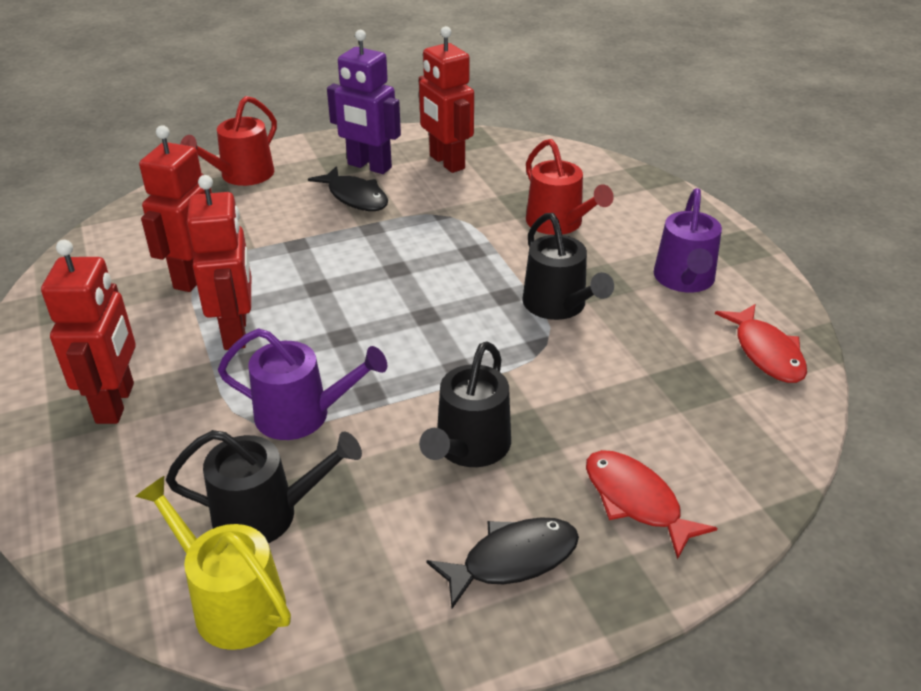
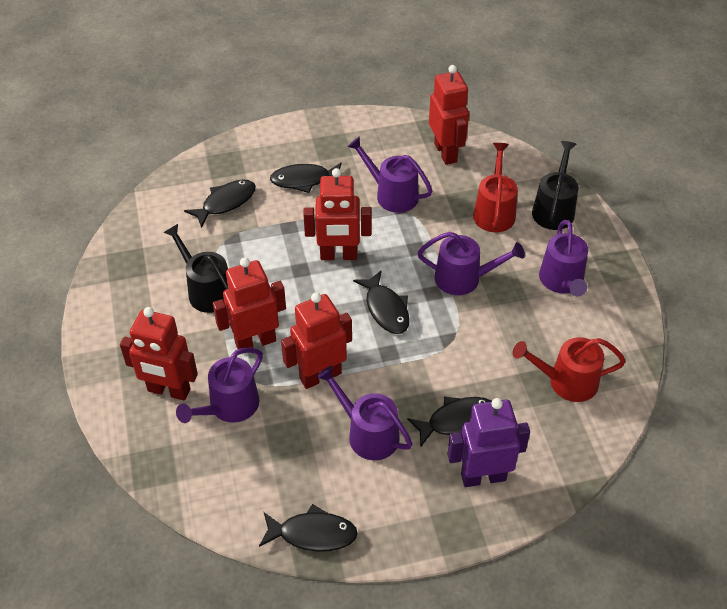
black fish: [308,166,388,211] [426,517,579,608] = 2 -> [184,180,256,228] [259,504,358,552] [270,162,342,193] [353,270,410,334] [407,397,491,448] = 5
black watering can: [166,430,362,543] [419,341,511,467] [522,213,614,320] = 3 -> [163,224,229,313] [532,141,578,230] = 2
purple watering can: [218,329,387,440] [654,188,722,293] = 2 -> [176,347,263,423] [317,366,413,460] [347,136,433,213] [417,232,525,295] [539,220,588,296] = 5
red fish: [586,450,717,560] [715,304,807,383] = 2 -> none = 0
red robot: [41,240,136,424] [139,125,212,292] [187,175,251,350] [419,26,474,173] = 4 -> [120,307,198,401] [213,257,286,349] [281,293,352,389] [303,168,372,260] [429,65,469,165] = 5
yellow watering can: [135,476,291,650] = 1 -> none = 0

